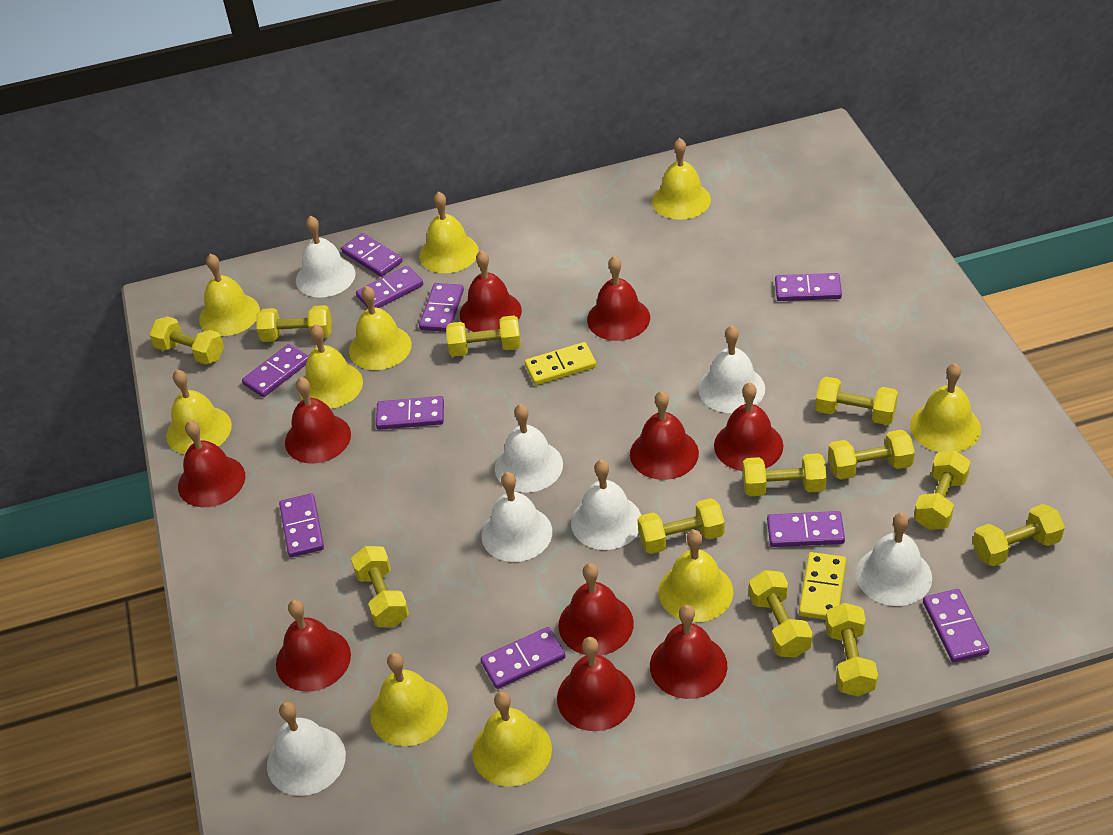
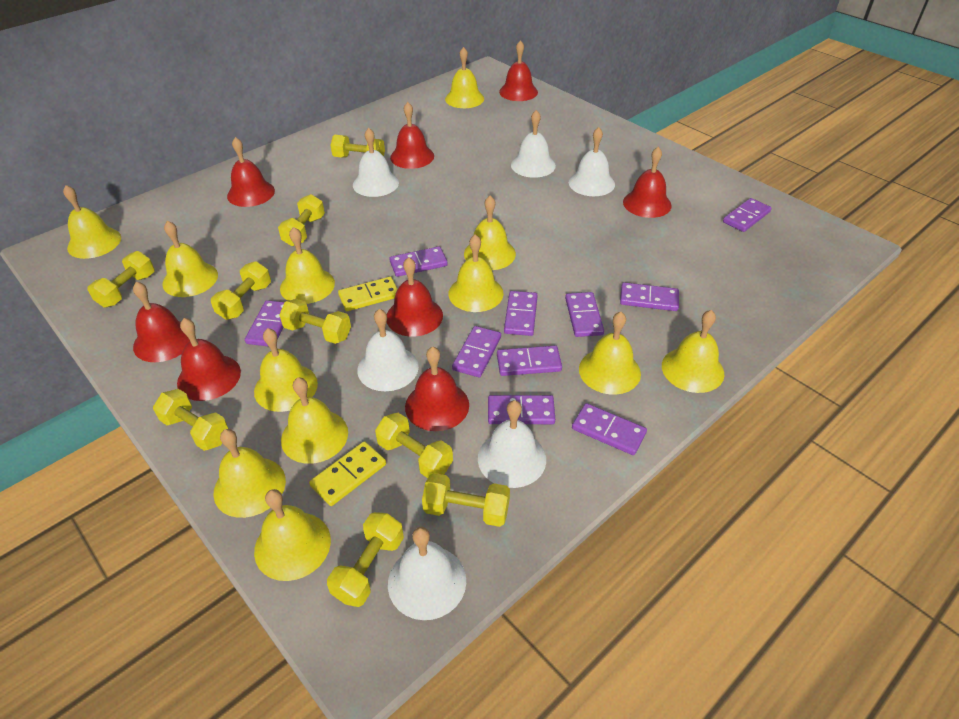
red bell: [178,421,245,507] [276,600,351,692] [285,377,351,464] [460,250,522,332] [557,637,635,731] [558,563,634,655] [587,256,650,341] [630,391,699,480] [650,605,728,699] [714,382,783,471] = 10 -> [133,282,190,362] [177,318,241,401] [227,137,275,207] [387,257,443,337] [390,102,434,169] [405,346,469,431] [499,40,538,101] [623,147,672,218] = 8
white bell: [267,702,346,796] [296,216,355,298] [481,472,552,562] [495,404,563,492] [571,460,641,550] [698,326,765,413] [856,513,932,606] = 7 -> [353,128,399,197] [357,309,419,391] [388,527,466,620] [478,400,546,488] [511,110,556,178] [569,127,615,196] = 6
yellow bell: [166,370,232,454] [199,254,260,336] [299,324,363,409] [349,286,412,370] [370,653,448,746] [419,191,479,273] [472,691,552,787] [652,138,711,220] [659,530,733,622] [910,363,981,452] = 10 -> [63,185,121,259] [162,221,218,297] [213,429,286,518] [254,328,318,412] [254,489,331,581] [280,227,335,304] [281,377,348,464] [445,47,484,108] [448,234,503,312] [464,196,516,270] [579,312,641,395] [662,310,724,393] = 12
yellow dumbbell: [149,316,224,365] [256,305,332,342] [351,546,409,627] [446,315,521,357] [637,498,725,554] [743,453,827,496] [749,570,812,658] [815,377,898,425] [825,603,878,696] [828,430,915,480] [914,450,971,530] [973,504,1065,566] = 12 -> [87,251,154,308] [153,389,229,451] [211,261,271,320] [278,194,325,246] [279,299,351,344] [327,512,404,607] [330,135,385,157] [375,413,453,478] [422,473,510,527] = 9

